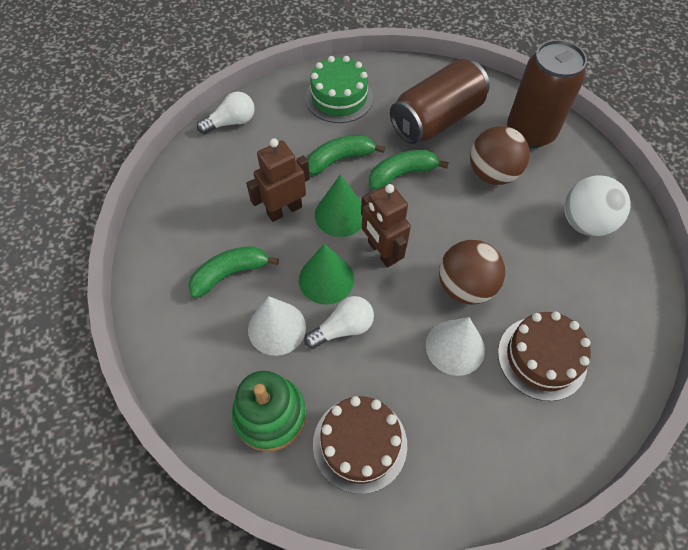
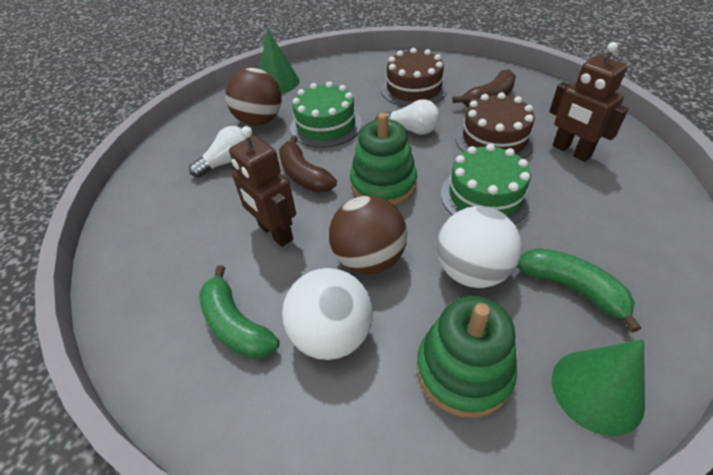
brown banana: none = 0 -> [279,135,337,192] [453,69,516,107] = 2
brown can: [390,59,490,144] [507,40,587,148] = 2 -> none = 0
green banana: [188,246,279,298] [307,135,385,175] [369,150,449,190] = 3 -> [199,265,279,359] [517,248,641,333] = 2
green cake: [305,56,373,123] = 1 -> [290,81,362,148] [441,144,532,224] = 2
green stacking toy: [232,371,306,452] = 1 -> [350,112,417,205] [417,296,517,418] = 2
white ball: [564,175,631,237] = 1 -> [282,268,373,360] [437,206,522,288] = 2
white cone: [248,296,306,356] [426,317,485,376] = 2 -> none = 0

